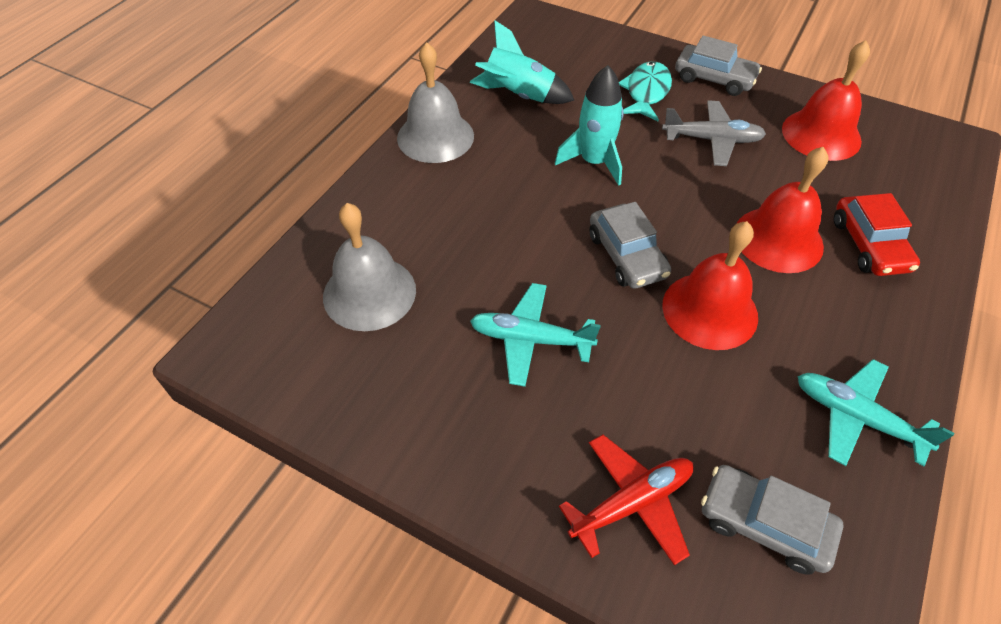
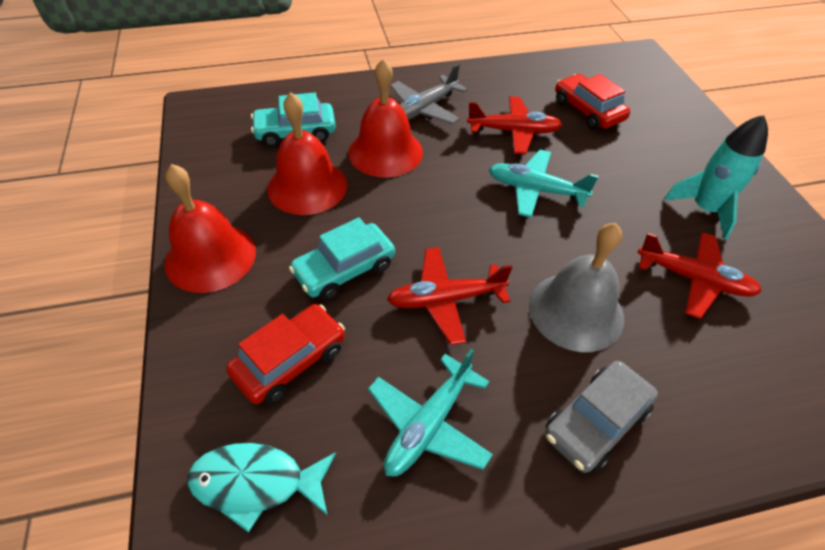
grey bell: [323,203,416,331] [397,42,474,163] = 2 -> [529,223,624,352] = 1
grey car: [589,202,671,289] [675,36,762,96] [701,465,844,575] = 3 -> [545,361,658,473] = 1
red car: [834,193,920,276] = 1 -> [226,304,345,404] [555,74,630,130] = 2
red plane: [559,435,694,565] = 1 -> [387,247,512,345] [467,96,562,154] [637,232,762,319] = 3
turquoise car: none = 0 -> [251,93,336,147] [289,218,395,300] = 2
turquoise rocket: [470,20,574,104] [555,65,624,186] = 2 -> [664,115,768,239] = 1

